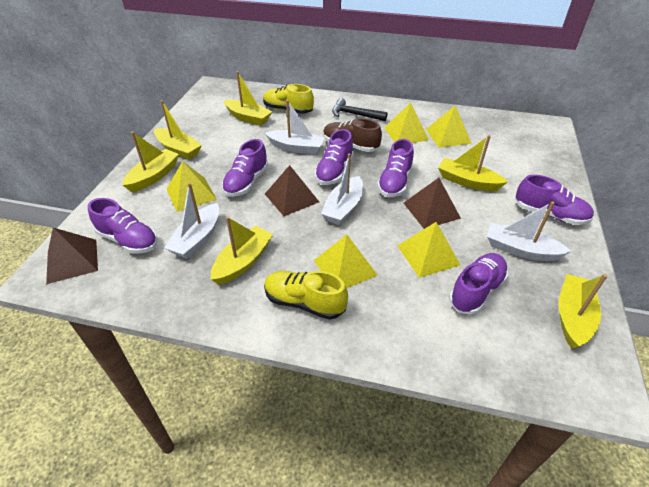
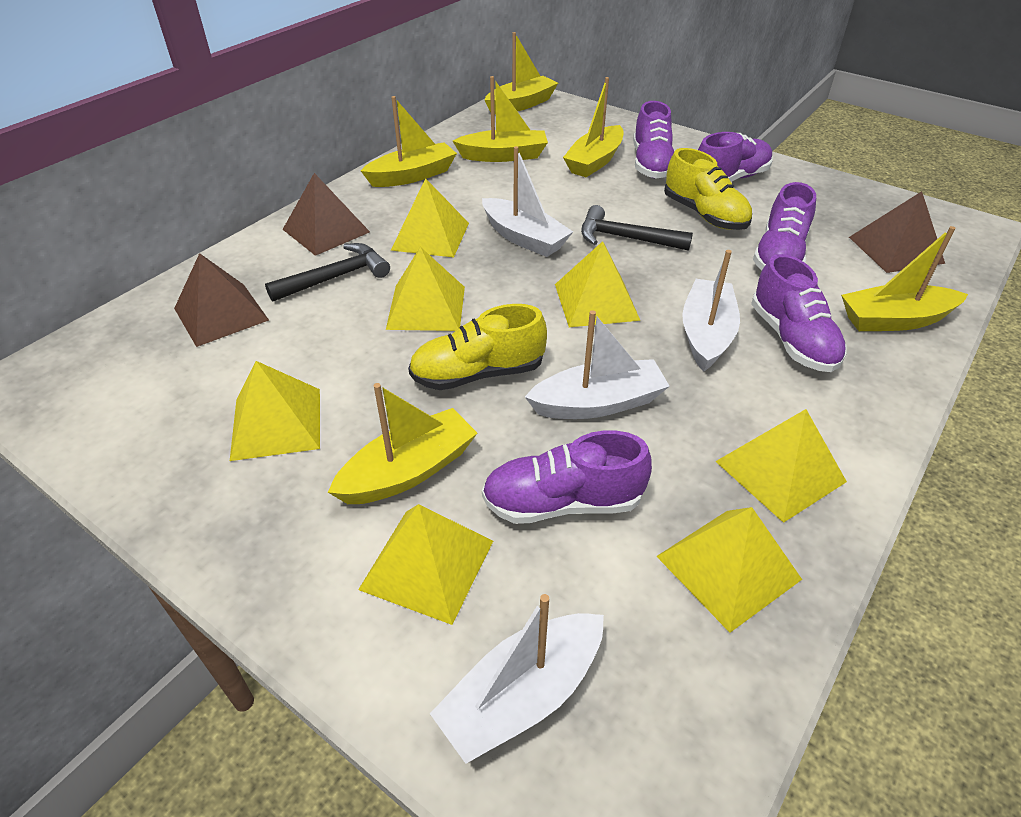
black hammer: [332,98,388,121] = 1 -> [265,243,390,302] [581,205,693,251] = 2
brown shoe: [323,118,382,152] = 1 -> none = 0
purple shoe: [88,198,158,254] [222,139,268,197] [315,129,354,185] [377,139,414,197] [449,253,508,315] [515,175,594,225] = 6 -> [482,430,652,524] [633,101,674,179] [698,132,773,182] [751,254,847,372] [753,182,816,270] = 5
yellow pyramid: [167,161,217,212] [314,234,377,288] [384,103,429,143] [397,222,460,278] [426,106,472,148] = 5 -> [230,361,320,461] [358,504,493,625] [386,247,465,331] [391,178,469,257] [555,241,641,327] [656,507,802,633] [715,409,847,523] = 7

